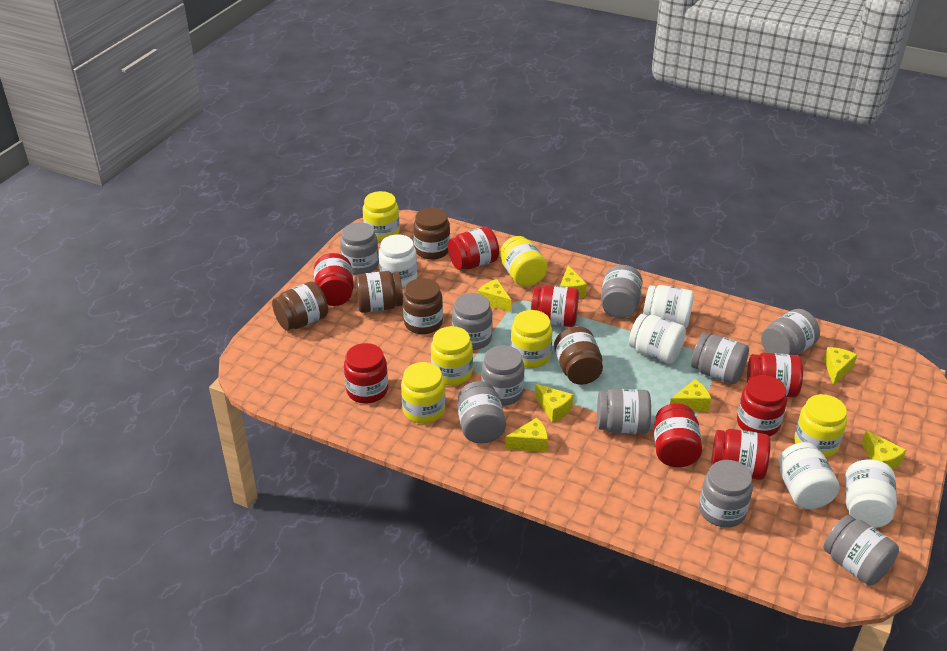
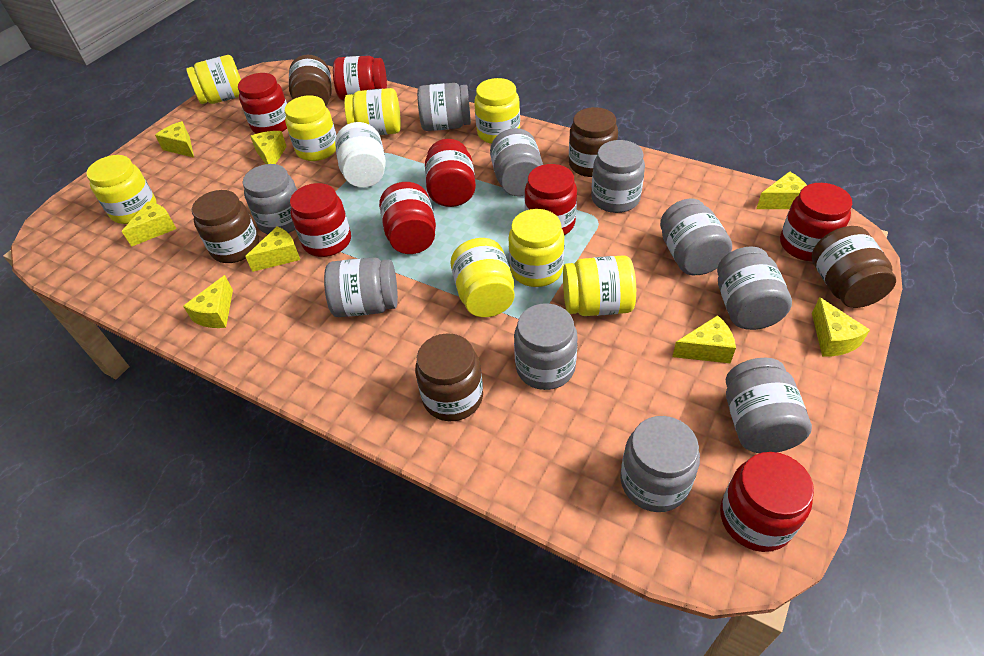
white jar: [379,234,417,287] [629,314,686,364] [643,285,694,329] [779,442,840,509] [845,459,897,528] = 5 -> [335,122,386,188] = 1
yellow cheese: [478,279,511,312] [505,418,548,452] [535,384,573,423] [560,265,587,298] [670,379,711,411] [824,347,857,386] [862,431,906,470] = 7 -> [122,201,177,247] [155,121,194,158] [183,275,233,328] [245,226,300,272] [250,131,287,164] [672,315,736,363] [756,171,807,209] [812,297,870,356] = 8
yellow jar: [363,191,400,242] [401,362,445,424] [431,326,473,386] [500,236,548,287] [511,310,552,368] [794,394,847,458] = 6 -> [86,155,157,224] [186,55,241,104] [285,95,337,161] [344,88,401,135] [450,238,514,317] [474,78,520,144] [508,209,564,287] [563,255,636,316] = 8

